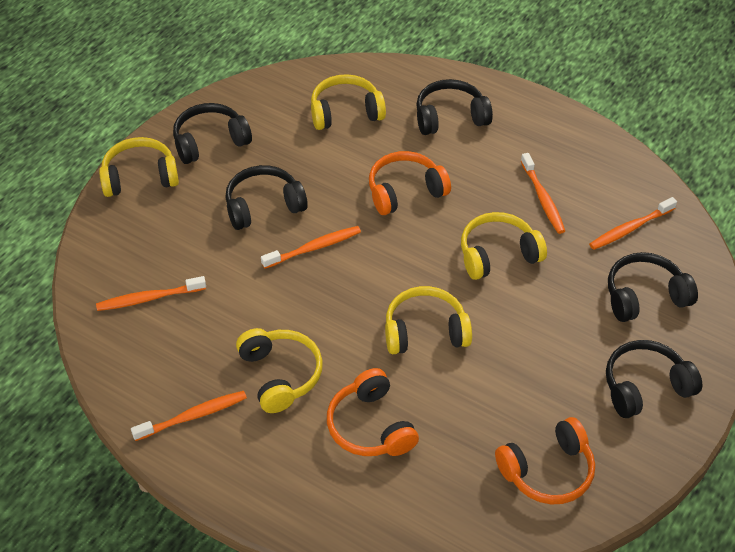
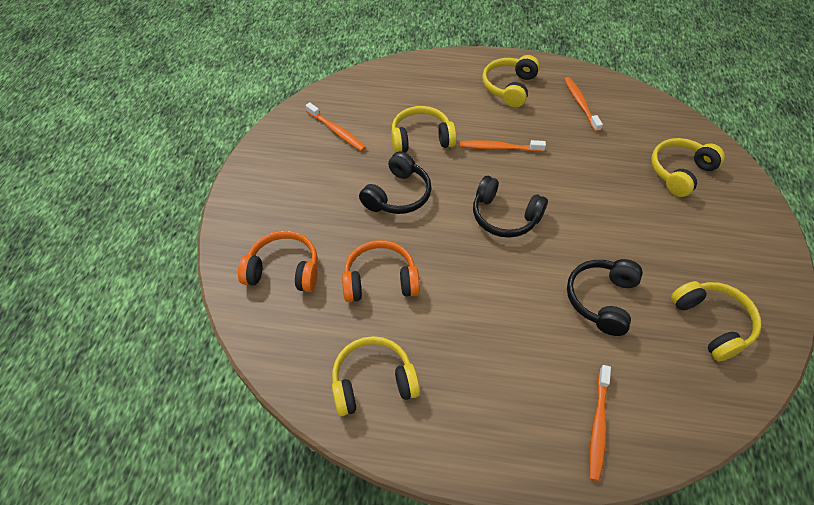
black headphones: [173,103,252,164] [225,165,308,230] [416,79,493,135] [606,340,702,418] [608,252,698,322] = 5 -> [359,151,432,214] [473,176,548,238] [567,259,643,336] = 3
orange headphones: [327,368,419,456] [369,151,451,215] [495,417,595,504] = 3 -> [238,231,318,292] [342,240,420,302] = 2
orange toothbrush: [96,276,206,311] [131,391,247,441] [261,226,361,269] [521,153,565,234] [589,197,677,250] = 5 -> [306,102,366,151] [460,140,546,152] [564,77,603,132] [589,365,611,481] = 4

